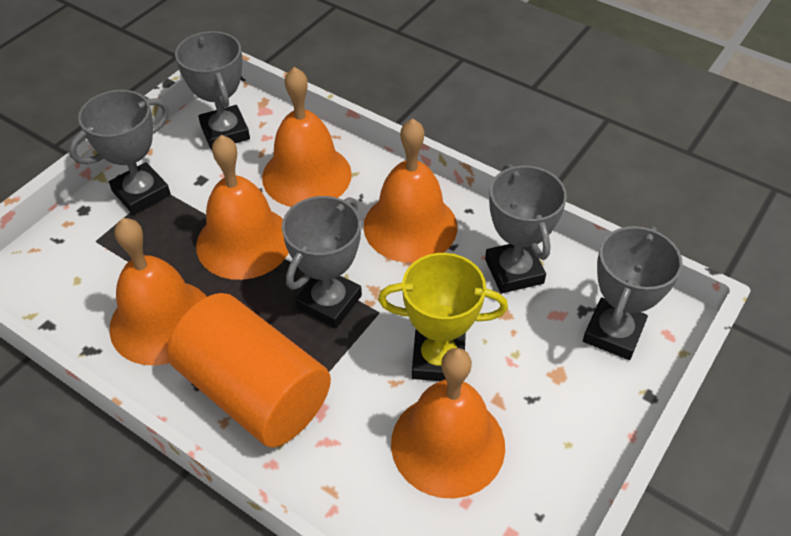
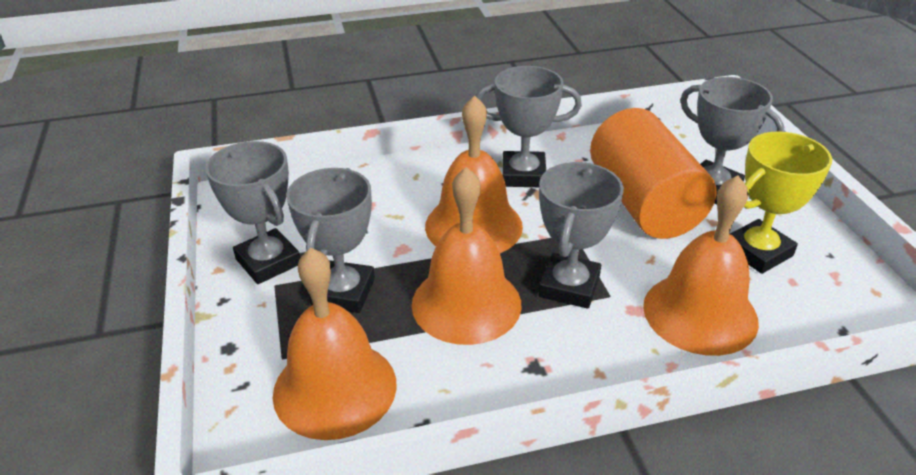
orange bell: [109,218,207,366] [196,135,289,280] [262,67,352,207] [364,119,457,263] [391,348,505,499] = 5 -> [273,248,397,440] [412,167,521,345] [425,95,523,253] [643,175,759,356] = 4

